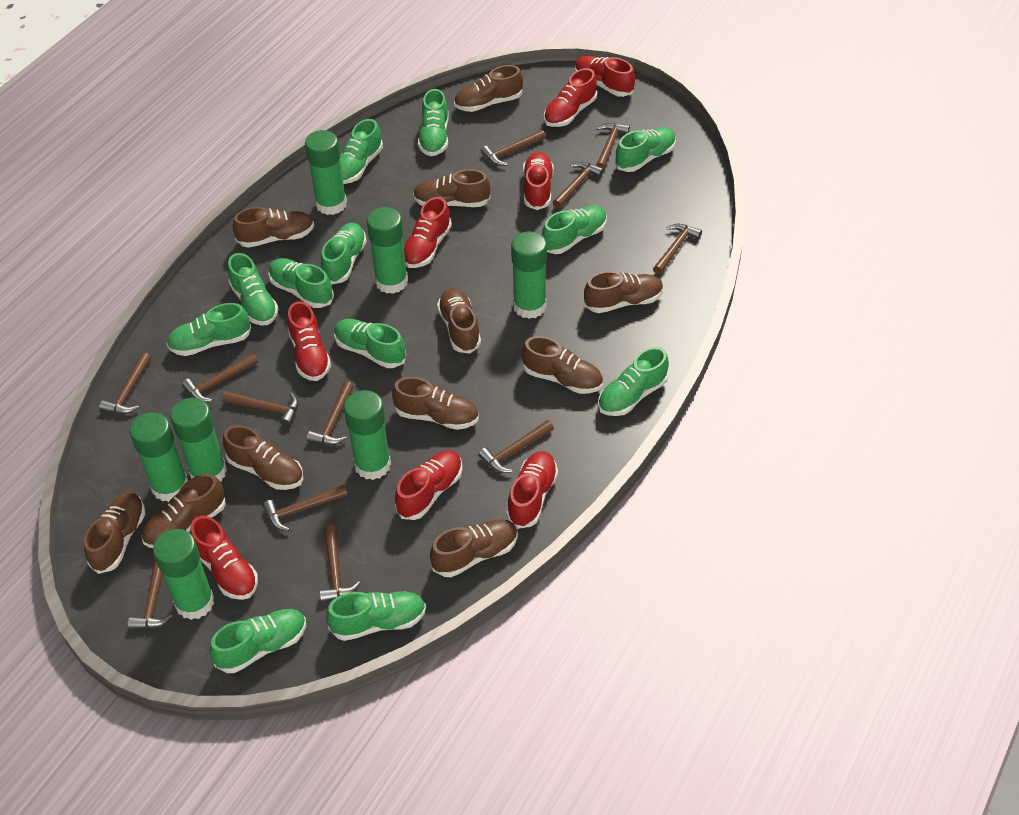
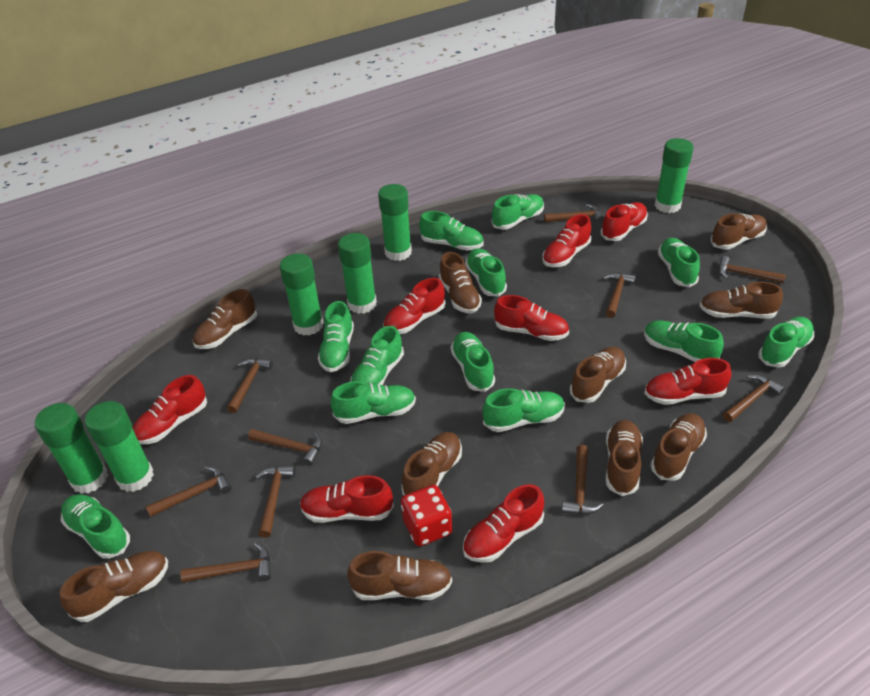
brown hammer: [99,352,151,414] [128,559,173,629] [182,353,258,402] [222,391,299,427] [263,484,348,531] [307,381,354,445] [319,525,361,602] [478,420,554,473] [481,130,546,166] [553,162,604,209] [596,123,630,169] [653,224,702,275] = 12 -> [146,467,232,517] [180,542,271,582] [227,358,273,413] [248,429,322,466] [255,465,295,538] [544,204,604,223] [562,445,603,514] [603,273,636,318] [719,256,786,284] [723,374,785,422] = 10
brown shoe: [84,492,146,574] [142,474,226,548] [223,425,304,490] [233,207,314,248] [392,377,479,430] [413,169,491,207] [430,520,518,577] [437,288,481,354] [454,65,523,112] [522,336,603,394] [584,271,664,313] = 11 -> [60,551,168,622] [193,289,257,349] [347,551,452,600] [402,432,462,495] [439,252,482,313] [570,347,626,403] [606,420,643,496] [650,413,707,481] [700,282,783,319] [710,213,767,249] = 10
green glue stick: [130,412,188,502] [153,529,214,620] [170,398,227,482] [305,130,347,215] [344,390,391,480] [367,207,408,294] [511,231,547,319] = 7 -> [34,403,108,494] [85,401,154,492] [280,254,323,336] [338,233,377,314] [378,184,412,261] [655,138,694,213] = 6
red dice: none = 0 -> [401,485,452,546] = 1

